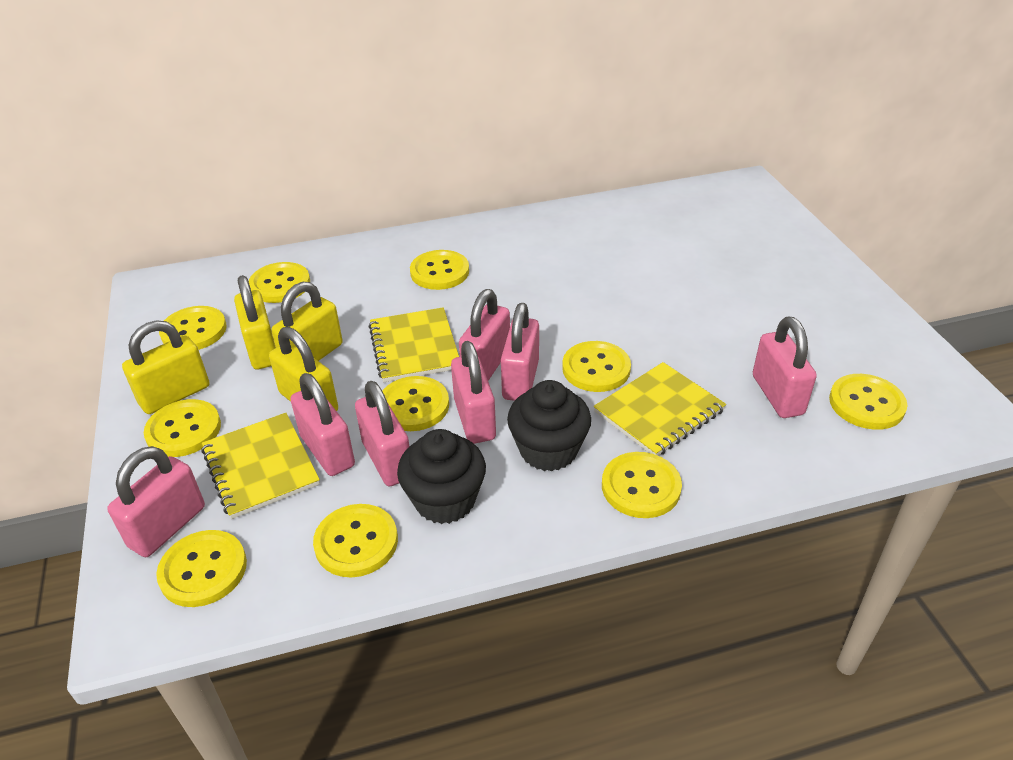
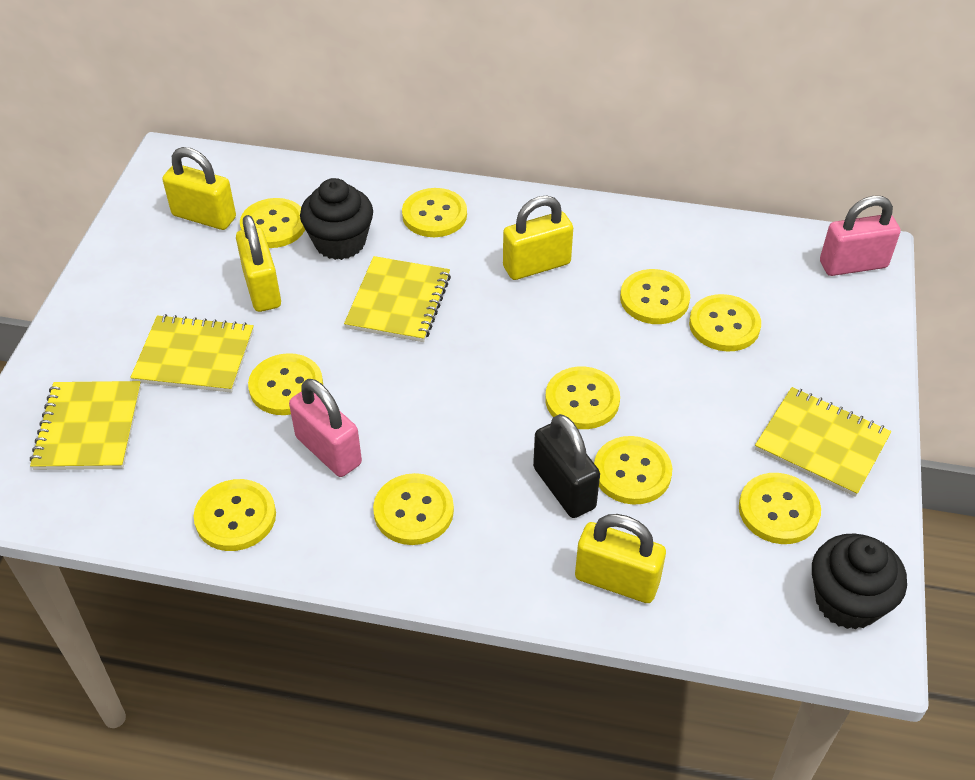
black padlock: none = 0 -> [533,414,600,518] = 1
pink padlock: [107,446,205,557] [290,373,355,476] [355,381,410,486] [451,341,496,444] [459,289,510,381] [501,303,539,401] [753,316,817,418] = 7 -> [289,379,362,477] [820,196,901,276] = 2
yellow notebook: [201,413,320,519] [369,307,459,382] [594,362,726,456] = 3 -> [30,381,141,470] [130,314,254,393] [344,256,451,342] [755,387,891,497] = 4

